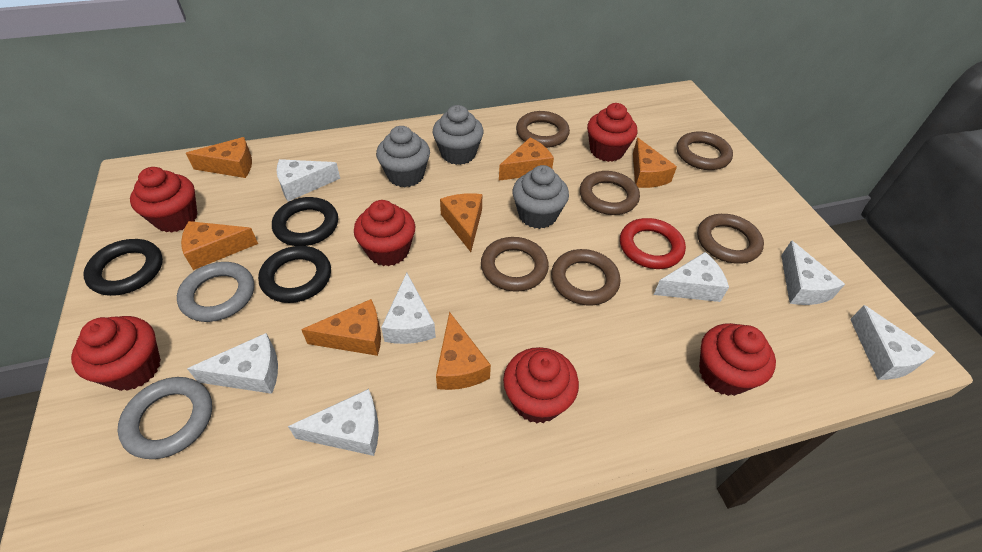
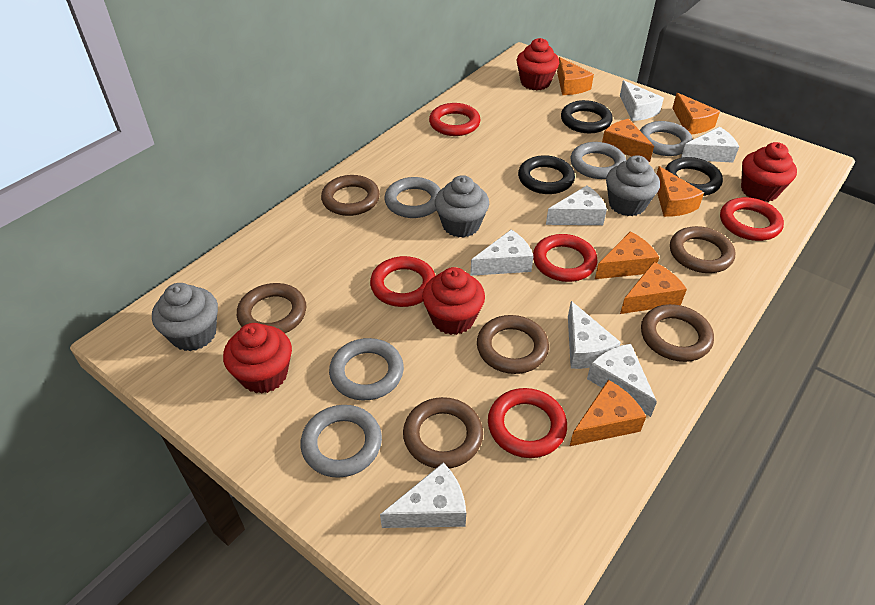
grey ring: [118,377,212,459] [177,262,254,322] = 2 -> [300,405,382,478] [329,338,404,401] [384,177,441,218] [571,142,626,179] [640,121,693,156] = 5
red cupcake: [71,316,161,391] [130,167,197,233] [354,200,415,266] [503,347,579,423] [587,103,637,162] [699,323,776,396] = 6 -> [223,323,292,394] [422,267,485,335] [517,38,559,90] [741,142,797,202] = 4
red ring: [620,218,686,269] = 1 -> [370,256,435,307] [429,103,481,136] [488,388,567,458] [533,234,598,282] [720,197,784,241] = 5

